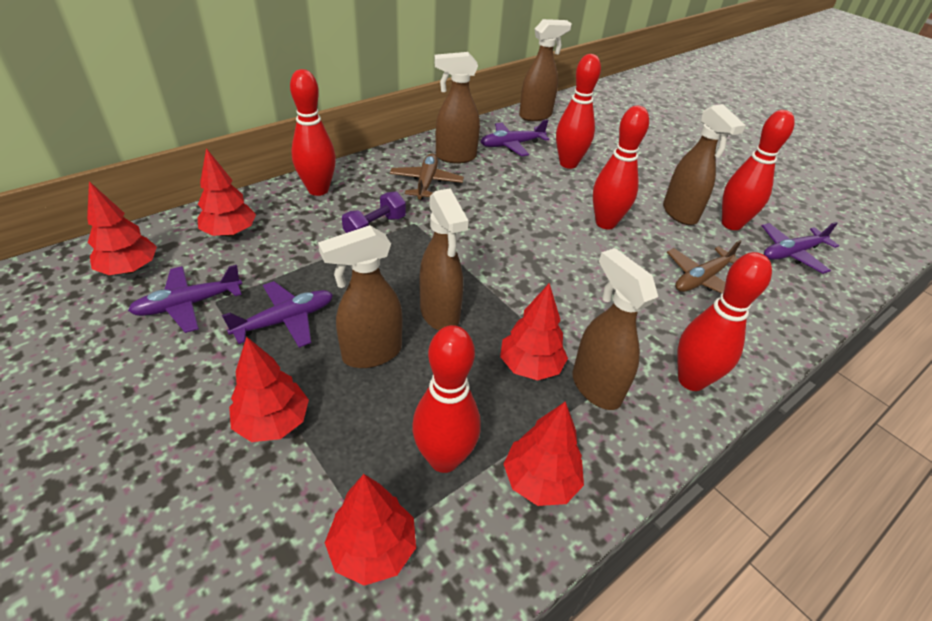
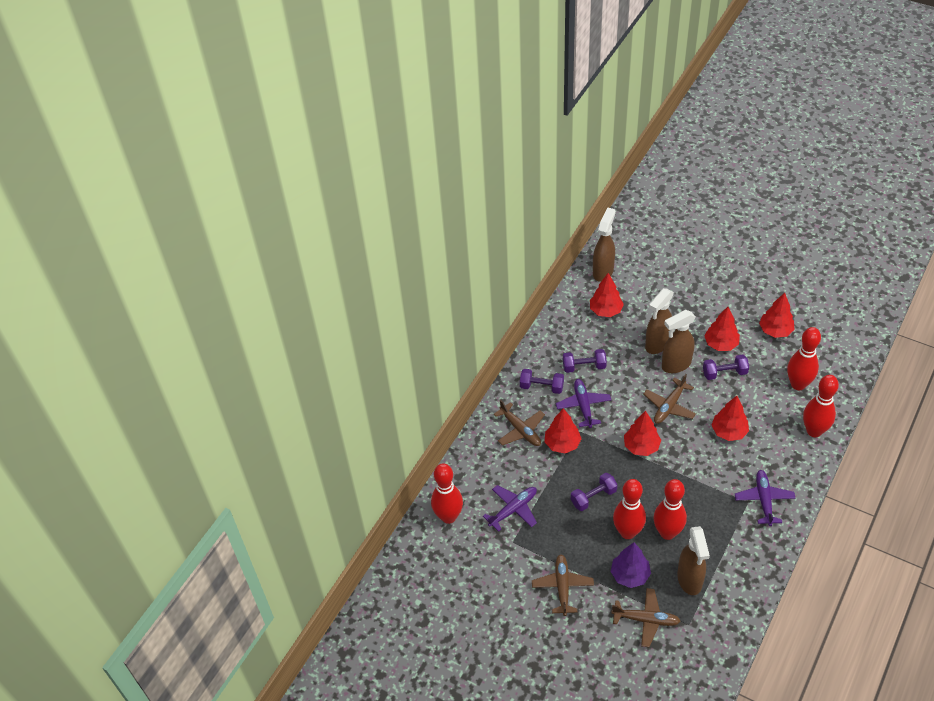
brown plane: [390,153,464,199] [667,240,742,293] = 2 -> [494,400,545,446] [532,554,594,616] [611,588,680,647] [644,374,696,424] = 4
brown spray bottle: [318,225,402,368] [420,188,469,330] [434,52,480,163] [519,19,572,121] [572,248,658,410] [663,104,746,225] = 6 -> [593,208,616,282] [645,288,674,354] [662,310,695,373] [677,526,710,595] = 4
purple dumbbell: [342,191,406,233] = 1 -> [520,369,564,394] [563,349,607,373] [571,473,617,511] [703,355,749,380] = 4
purple plane: [128,265,242,333] [222,281,333,348] [480,119,549,156] [762,222,839,274] = 4 -> [483,485,537,532] [556,379,611,428] [735,470,795,526] = 3
purple tree: none = 0 -> [611,543,651,588] = 1
red bowling pin: [290,69,336,196] [412,325,481,473] [556,54,601,169] [593,106,649,229] [677,252,772,391] [722,110,795,230] = 6 -> [431,463,463,524] [613,479,646,539] [653,479,687,540] [787,327,821,390] [803,375,839,437] = 5

